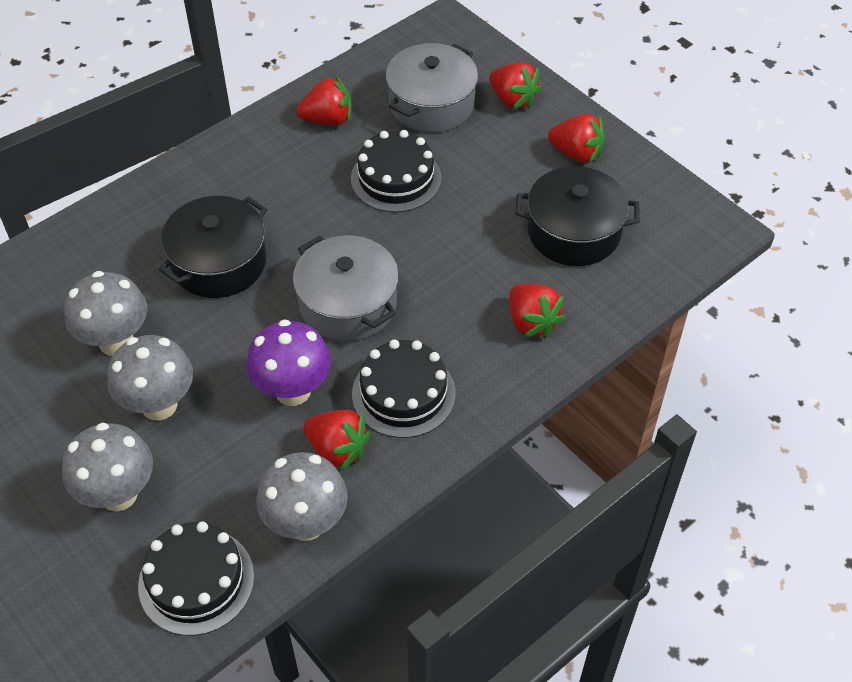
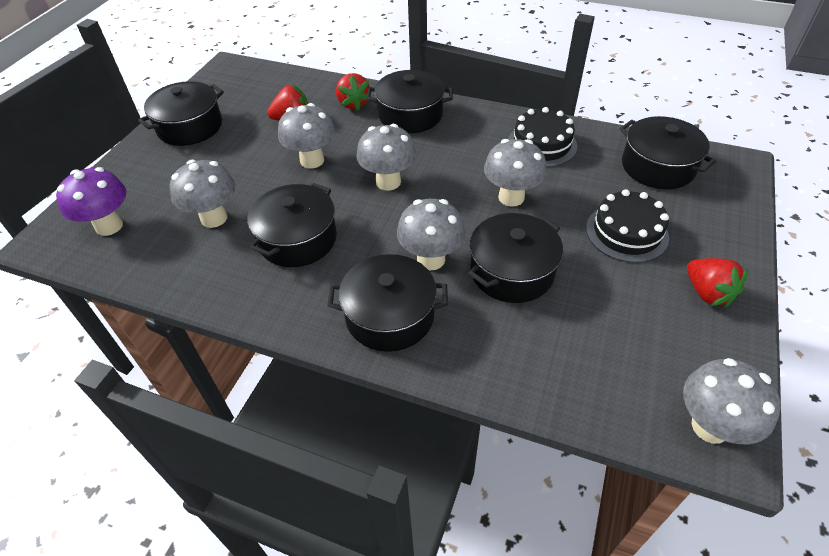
black cake: [138,522,254,636] [351,130,442,212] [352,339,456,438] = 3 -> [508,107,577,167] [586,189,669,263] = 2
black pot: [159,196,267,298] [516,166,640,266] = 2 -> [138,81,224,146] [248,183,337,267] [328,254,448,352] [366,70,453,133] [468,213,563,303] [620,116,716,189] = 6
grey mushroom: [62,422,153,511] [64,271,147,356] [107,335,193,421] [256,452,348,541] = 4 -> [169,160,235,228] [278,103,336,169] [356,124,416,191] [397,199,465,270] [484,139,547,207] [683,358,781,444] = 6
grey pot: [293,236,399,341] [385,43,478,133] = 2 -> none = 0
red strawberry: [296,76,352,126] [303,410,370,471] [489,62,542,110] [509,284,565,339] [548,114,605,164] = 5 -> [267,85,308,121] [336,73,371,111] [687,258,748,307] = 3

